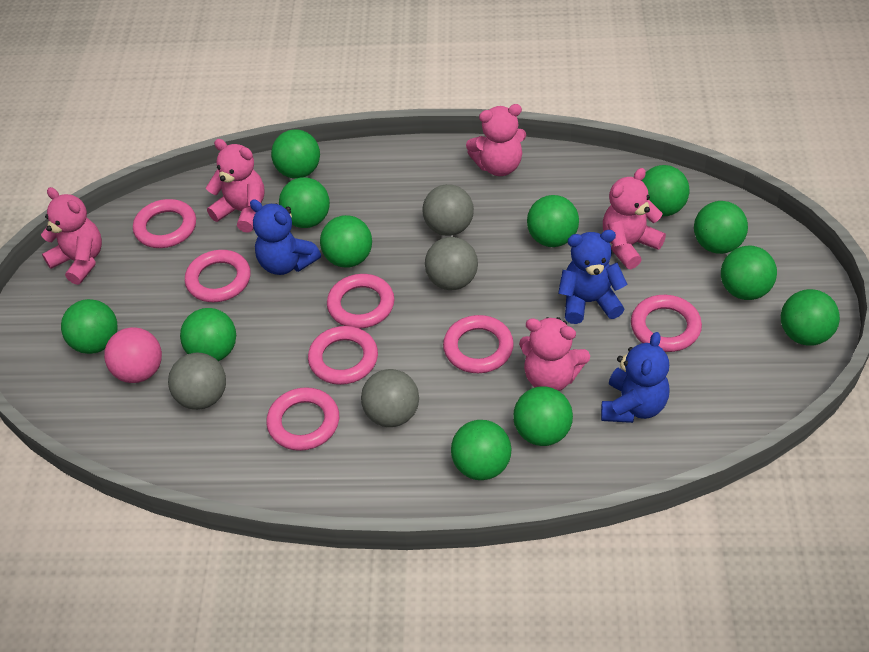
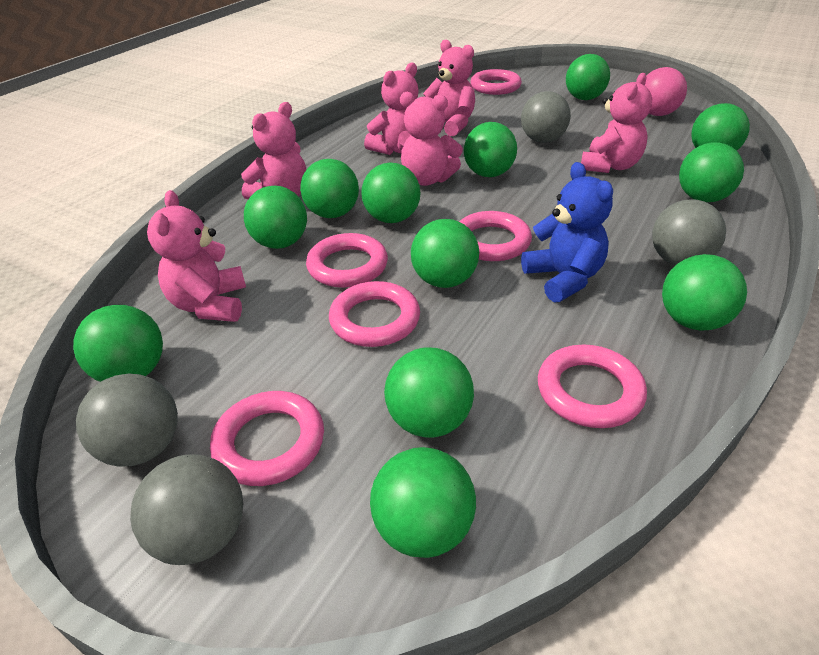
blue teddy bear: [250,199,321,275] [558,230,627,324] [601,332,670,423] = 3 -> [521,162,613,302] = 1
pink ring: [133,199,196,248] [185,250,251,302] [266,387,339,451] [308,326,378,385] [327,274,394,329] [443,315,514,373] [631,295,702,352] = 7 -> [210,391,324,486] [306,233,388,288] [329,281,420,347] [459,211,532,261] [470,69,522,95] [538,344,647,428] = 6
pink teddy bear: [41,187,102,285] [206,139,264,233] [466,104,526,176] [519,317,590,391] [603,168,666,269] = 5 -> [147,190,246,322] [241,102,307,199] [364,63,419,155] [397,92,463,186] [423,40,475,136] [581,73,652,173] = 6

